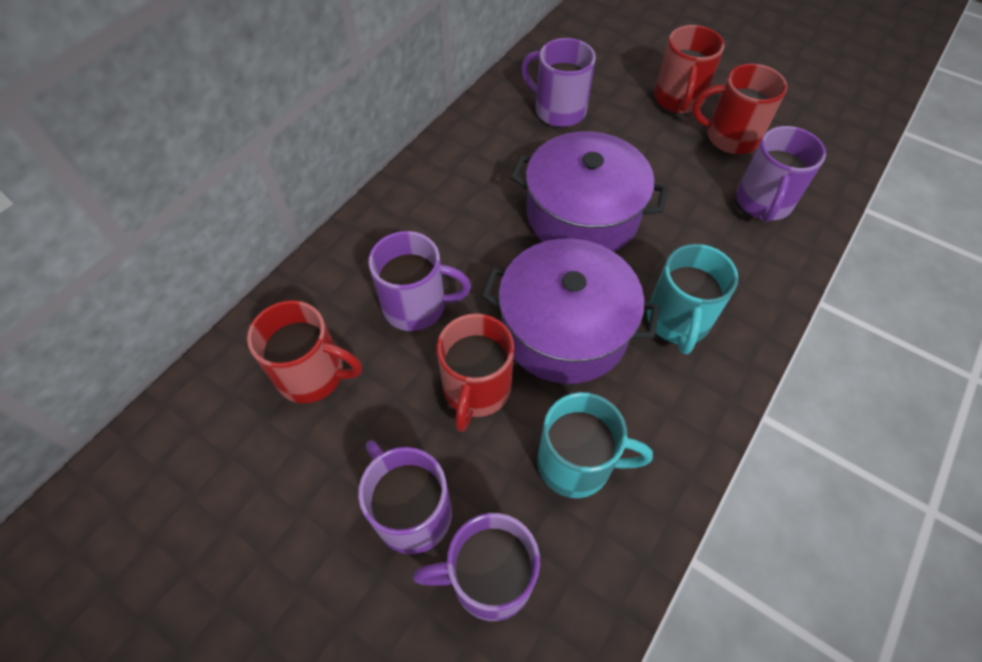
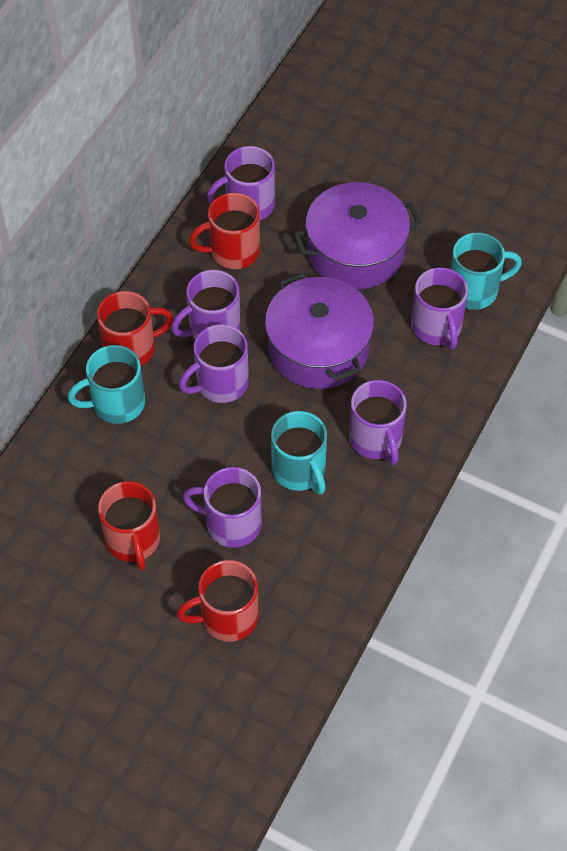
purple mug: [358,440,452,554] [368,231,471,331] [413,513,540,621] [521,38,596,127] [736,126,826,222] = 5 -> [171,270,241,339] [179,324,249,403] [183,467,262,548] [207,146,275,220] [349,380,407,465] [411,267,468,349] = 6
turquoise mug: [537,392,653,498] [647,244,738,354] = 2 -> [68,345,145,424] [271,411,327,495] [450,232,522,310] = 3

